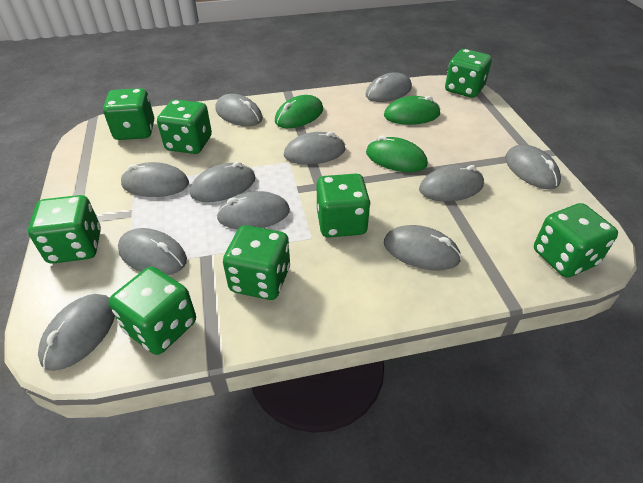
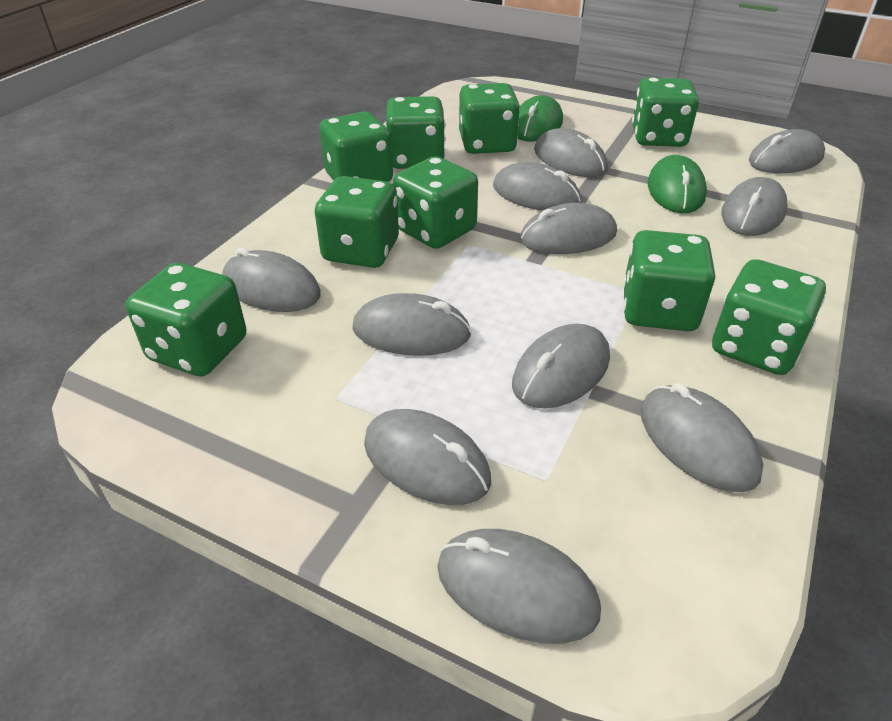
green dice: [28,195,101,264] [103,88,154,140] [109,267,196,355] [157,99,212,154] [223,225,290,300] [317,174,370,238] [445,49,492,98] [534,203,618,278] = 8 -> [126,263,246,376] [315,176,399,268] [319,111,393,182] [386,96,445,169] [393,156,478,249] [459,83,520,154] [623,230,715,331] [632,77,699,147] [712,259,826,375] = 9
green mouse: [275,95,323,128] [366,135,428,172] [384,96,440,125] = 3 -> [518,95,563,142] [648,155,707,213] = 2

